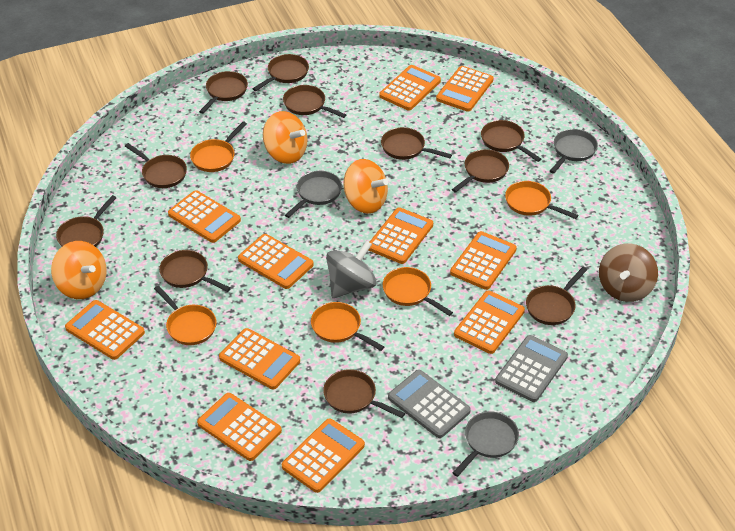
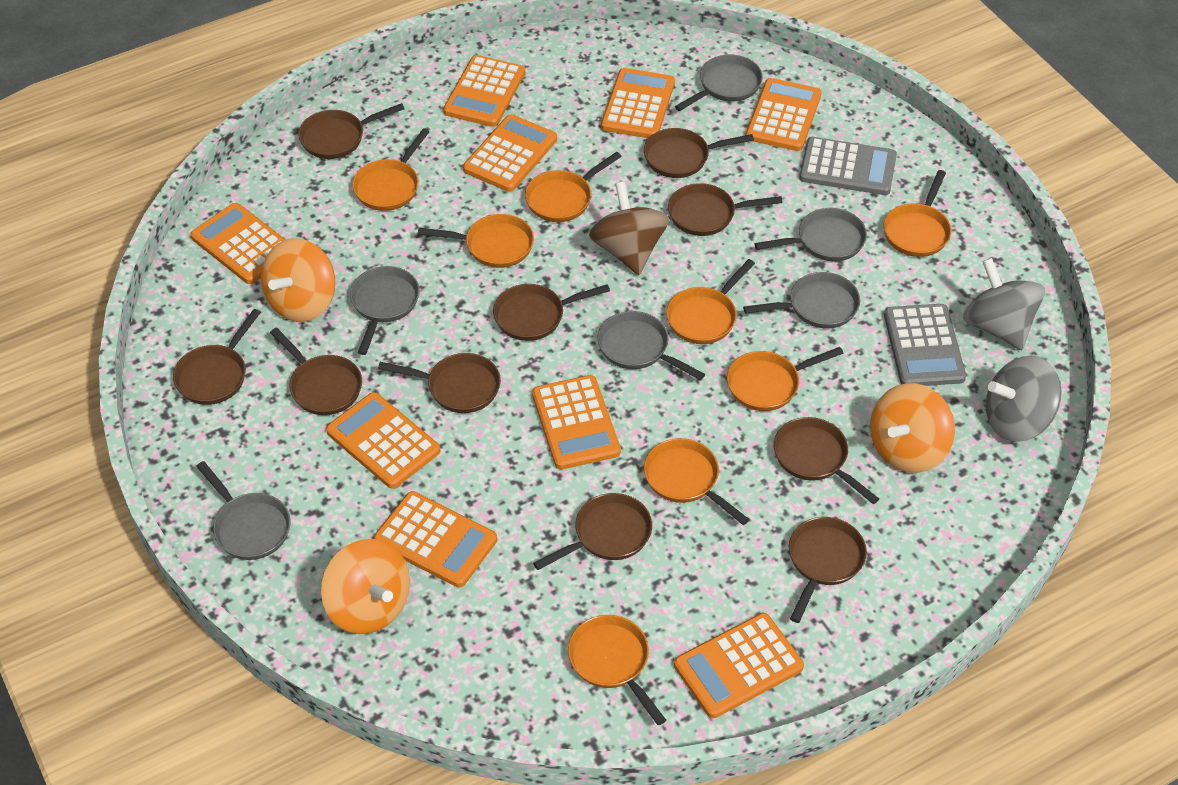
brown pan: [56,195,116,247] [125,143,187,188] [159,250,231,292] [199,71,248,114] [252,54,309,91] [283,85,346,118] [323,369,405,418] [381,127,452,160] [452,149,509,193] [481,120,541,162] [526,267,587,325] = 11 -> [173,309,261,405] [270,327,362,415] [298,103,405,159] [378,353,501,413] [493,284,610,341] [533,493,652,570] [644,128,754,178] [668,183,783,236] [774,417,879,504] [789,517,867,623] = 10
grey pan: [285,171,342,218] [453,411,519,477] [550,129,598,174] = 3 -> [196,461,290,560] [350,266,420,355] [597,311,705,380] [675,54,763,111] [743,272,860,329] [755,208,867,261] = 6
grey spinning top: [326,240,376,298] = 1 -> [963,258,1045,350] [986,356,1062,442] = 2
orange calculator: [65,300,145,360] [168,190,241,243] [197,393,282,461] [219,328,300,389] [238,234,314,289] [282,418,365,493] [369,207,433,264] [379,65,441,110] [436,66,494,112] [450,231,517,290] [454,291,525,354] = 11 -> [190,203,286,284] [326,392,440,489] [374,491,497,588] [443,55,525,127] [463,114,557,192] [532,375,621,470] [601,68,675,138] [674,613,804,718] [746,78,822,151] = 9
orange pan: [154,286,217,345] [190,121,247,172] [311,302,384,351] [383,267,453,316] [505,181,578,219] = 5 -> [352,128,430,211] [418,214,534,268] [525,152,622,222] [568,615,666,725] [644,438,750,525] [666,259,755,344] [727,347,844,411] [883,170,951,257] = 8

